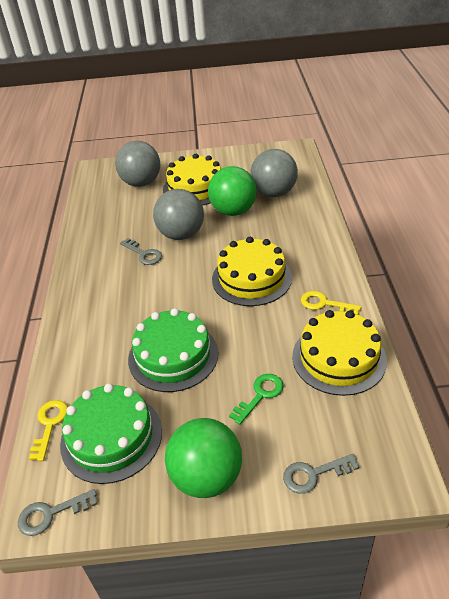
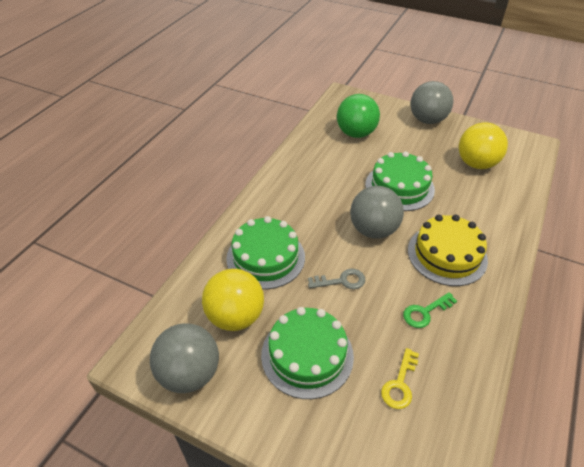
green ball: [165,418,242,498] [208,166,257,216] = 2 -> [337,94,380,138] = 1
green cake: [60,383,162,484] [128,308,218,392] = 2 -> [226,216,305,289] [261,307,354,399] [365,151,435,211] = 3
grey key: [18,489,97,536] [120,238,162,265] [283,454,359,494] = 3 -> [308,269,365,289] = 1
yellow ball: none = 0 -> [202,269,264,331] [459,122,508,169] = 2
yellow cake: [163,154,221,206] [212,237,292,306] [292,310,387,396] = 3 -> [408,215,488,286] = 1
yellow key: [29,400,68,461] [301,291,361,315] = 2 -> [381,348,419,409] = 1

